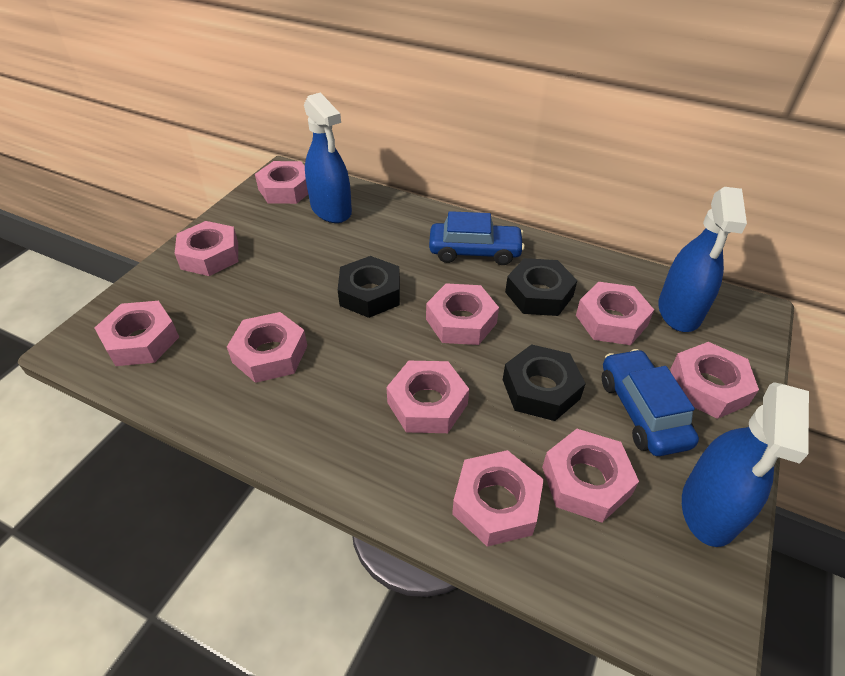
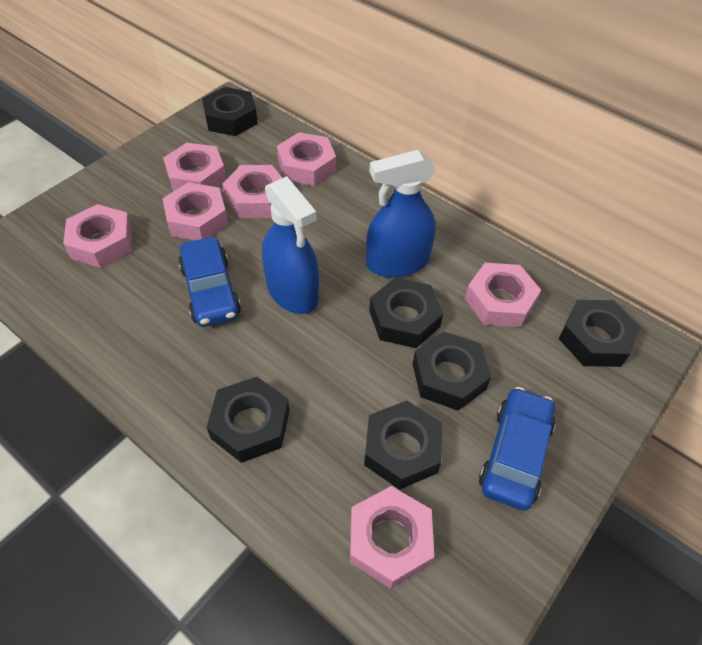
black nut: [338,256,400,318] [503,344,586,421] [505,258,578,316] = 3 -> [202,87,258,136] [207,377,289,463] [364,400,442,490] [369,277,444,348] [413,331,491,411] [559,300,641,367] = 6
blue spray bottle: [304,92,352,223] [658,187,747,332] [682,382,809,547] = 3 -> [262,176,319,314] [366,150,436,278] = 2
pink nut: [95,301,179,366] [175,221,238,276] [227,312,307,383] [255,161,308,204] [386,361,469,433] [426,283,499,345] [452,450,544,547] [542,429,639,523] [576,282,654,345] [670,342,759,419] = 10 -> [63,204,132,268] [162,182,228,240] [163,143,226,191] [222,165,282,218] [277,132,336,186] [350,486,434,589] [465,263,541,327] = 7

